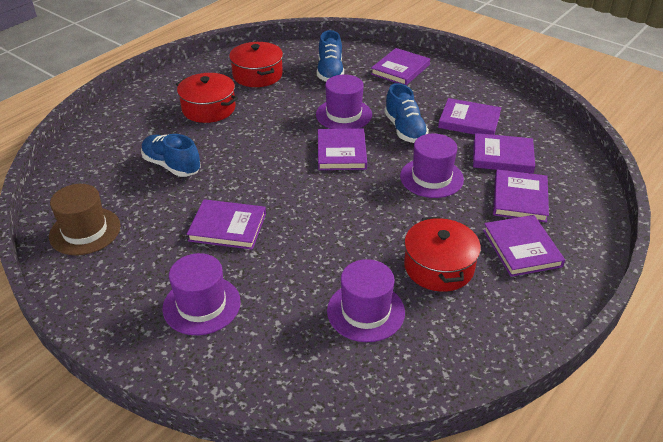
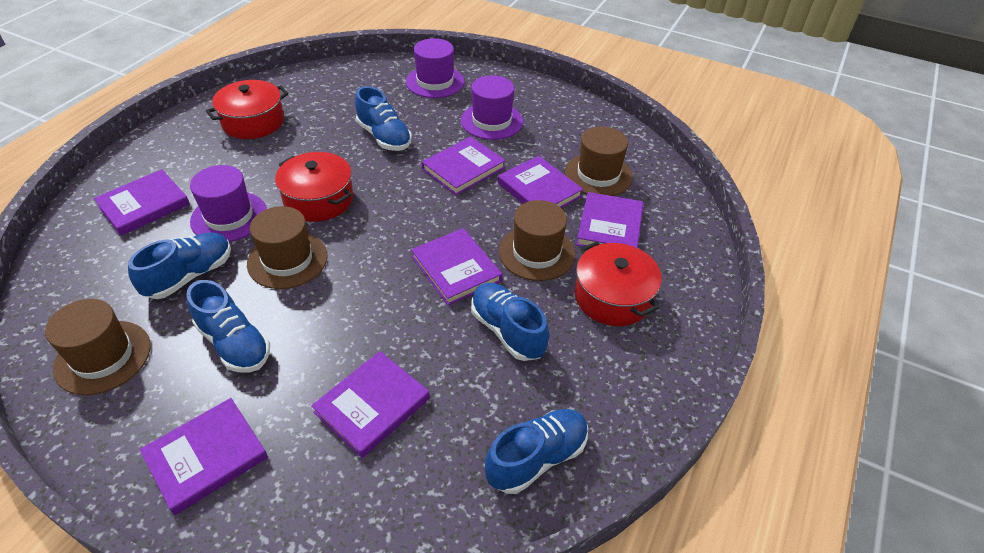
blue shoe: [141,134,201,177] [317,30,344,81] [384,83,429,143] = 3 -> [128,232,231,299] [187,280,270,373] [355,86,412,151] [471,283,549,361] [485,409,588,494] = 5
brown hat: [49,184,121,255] = 1 -> [45,299,151,395] [247,206,327,289] [499,200,575,281] [565,126,633,196] = 4
purple hat: [163,253,241,335] [316,74,372,129] [327,259,405,342] [400,134,464,198] = 4 -> [190,165,267,242] [406,38,464,98] [461,75,523,140] = 3

